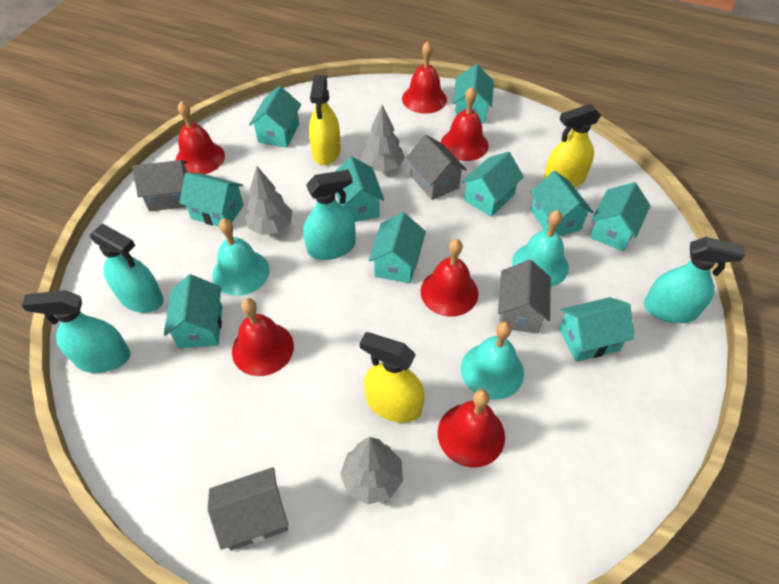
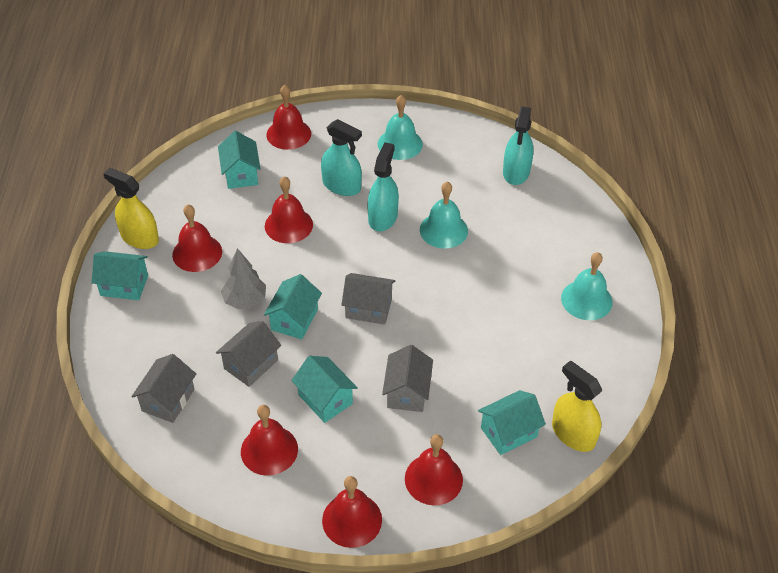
grey tree: [245,166,292,235] [340,437,403,504] [361,105,405,172] = 3 -> [221,248,266,309] = 1
turquoise house: [164,274,222,348] [179,173,244,227] [249,86,301,148] [335,156,384,222] [368,212,426,283] [453,64,494,124] [462,151,524,217] [530,171,594,236] [559,297,635,362] [590,182,651,251] = 10 -> [91,251,148,300] [218,131,261,189] [264,274,322,339] [291,356,358,423] [478,390,546,455] = 5
turquoise spray bottle: [21,290,130,373] [90,223,164,313] [303,170,356,260] [644,237,746,323] = 4 -> [321,119,362,196] [367,142,399,231] [503,107,533,185] = 3
yellow spray bottle: [309,75,341,165] [360,332,425,423] [543,104,601,188] = 3 -> [103,168,159,249] [552,361,602,452] = 2

